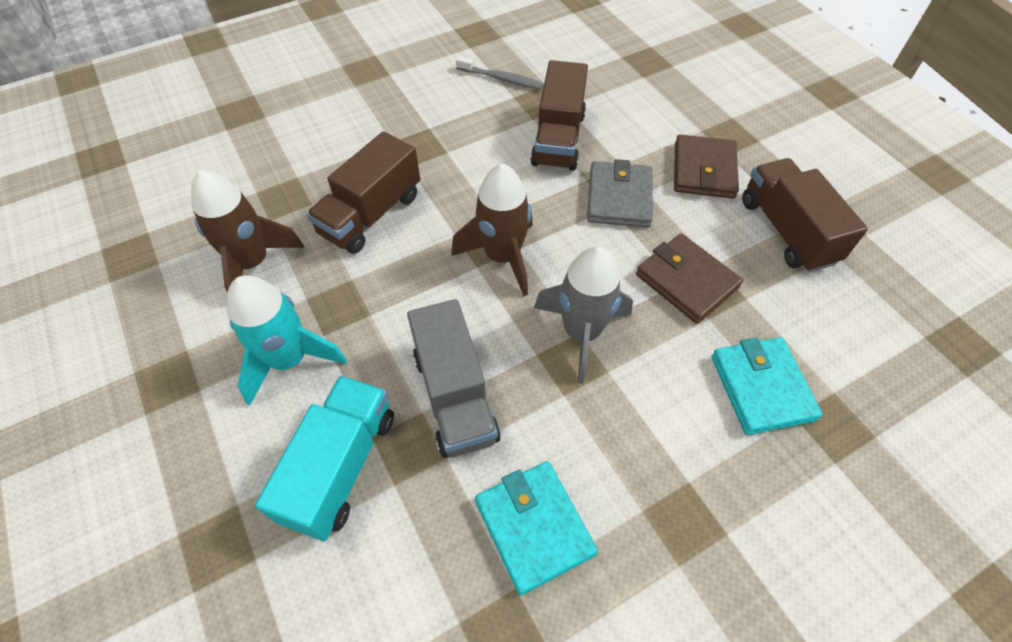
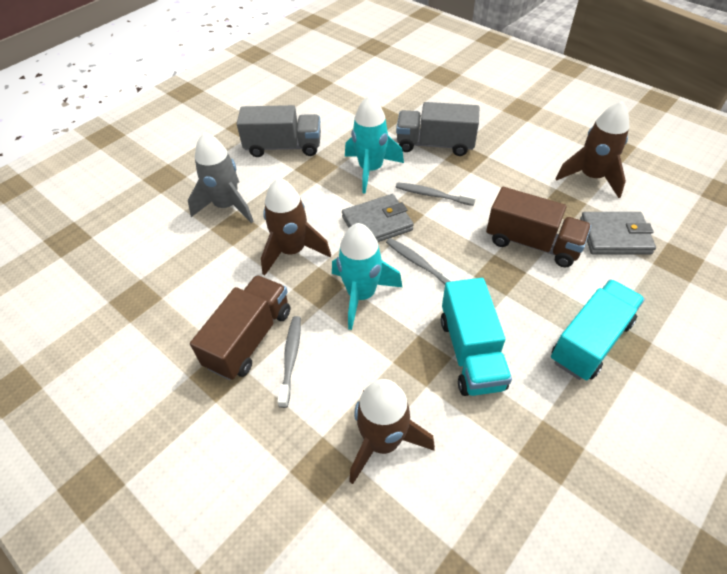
brown rocket: [191,170,304,293] [451,163,533,296] = 2 -> [261,178,331,276] [349,379,435,484] [555,101,629,198] = 3
brown truck: [307,131,420,254] [530,60,588,171] [742,158,868,273] = 3 -> [190,275,290,380] [486,187,591,267] = 2
brown wallet: [636,234,743,324] [674,134,739,199] = 2 -> none = 0
grey toothbrush: [456,56,544,90] = 1 -> [277,316,301,408] [386,238,459,284] [396,182,476,206] = 3
grey truck: [407,299,501,458] = 1 -> [237,105,321,157] [396,102,479,156] = 2
grey wallet: [587,159,653,228] = 1 -> [342,194,414,242] [580,212,656,255] = 2
turquoise rocket: [227,275,347,406] = 1 -> [332,223,402,330] [345,95,404,194] = 2
turquoise truck: [255,376,394,541] = 1 -> [441,278,512,396] [551,279,645,380] = 2
turquoise wallet: [475,461,598,595] [711,337,823,435] = 2 -> none = 0

